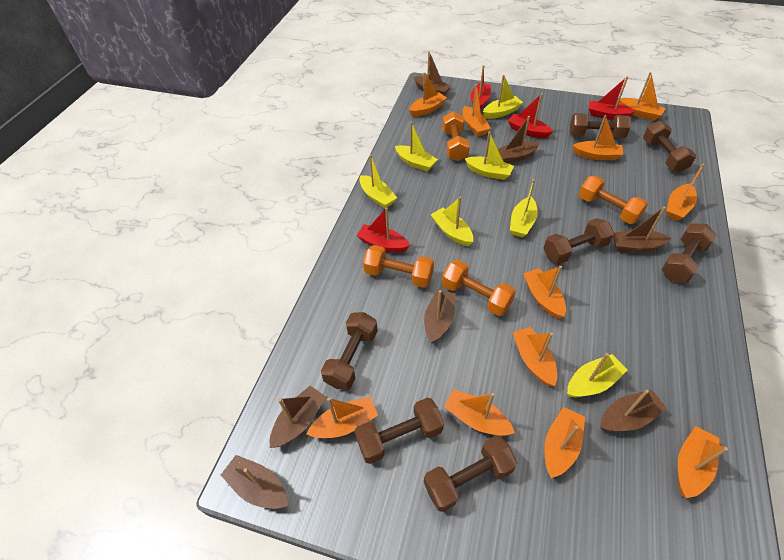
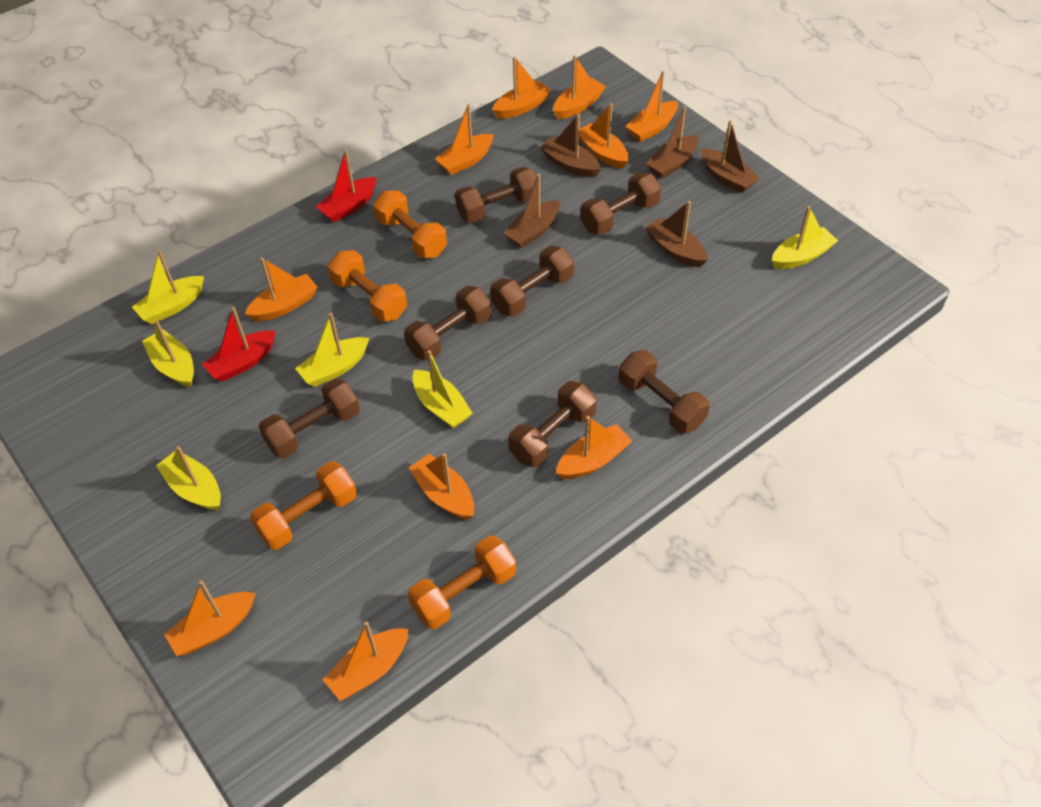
brown boat: [221,455,288,509] [270,386,326,448] [414,51,451,95] [424,290,456,343] [498,116,540,163] [600,390,667,431] [613,207,671,252] = 7 -> [503,174,560,248] [540,114,601,177] [645,201,707,267] [646,106,699,179] [701,120,760,193] = 5
orange boat: [307,397,378,438] [409,72,447,117] [444,389,515,436] [462,84,491,137] [513,327,557,386] [523,266,566,319] [544,407,585,478] [573,115,623,160] [619,72,665,121] [667,164,705,221] [678,426,728,498] = 11 -> [164,580,256,656] [245,258,318,321] [323,621,409,701] [409,453,474,520] [435,104,494,175] [492,56,551,119] [553,55,606,119] [556,416,632,479] [576,103,628,169] [625,71,678,142] = 10
red boat: [356,207,410,252] [470,65,491,110] [508,93,553,138] [589,76,636,120] = 4 -> [202,307,276,382] [316,149,377,222] = 2
yellow boat: [359,155,397,208] [395,122,438,172] [431,197,473,246] [465,132,514,180] [483,75,523,119] [510,179,538,238] [567,353,627,397] = 7 -> [132,250,204,324] [142,320,194,387] [156,446,221,510] [295,313,369,387] [412,350,473,428] [772,206,838,269] = 6

